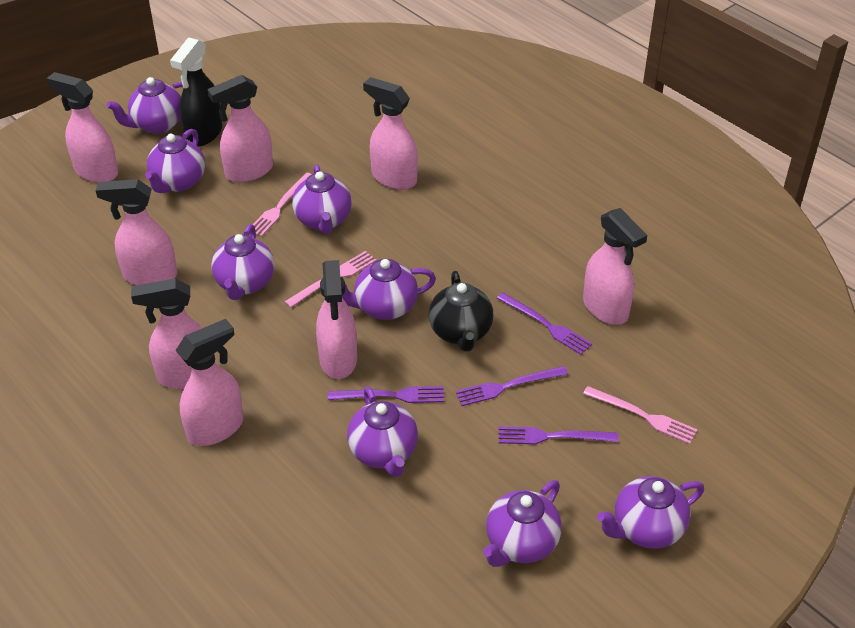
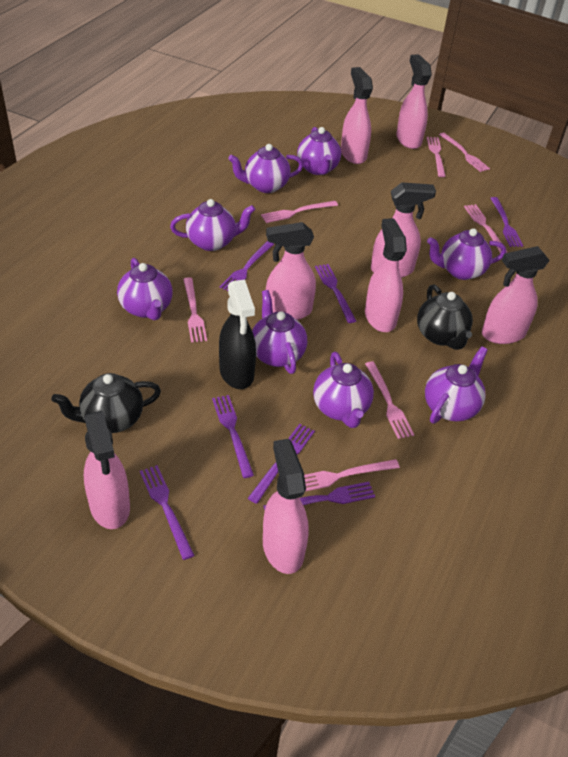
black teapot: [429,271,494,352] = 1 -> [51,373,161,433] [417,284,473,350] = 2
pink fork: [252,172,312,237] [284,251,376,308] [583,386,697,444] = 3 -> [183,277,207,343] [261,201,338,223] [304,459,400,491] [365,361,414,439] [427,137,445,177] [439,133,490,172] [464,204,507,253] = 7
purple fork: [328,386,444,403] [455,366,568,406] [497,292,592,355] [499,427,619,444] = 4 -> [140,465,195,560] [212,395,254,478] [220,241,274,291] [248,424,315,504] [263,482,375,510] [315,264,356,323] [490,197,523,247] = 7

